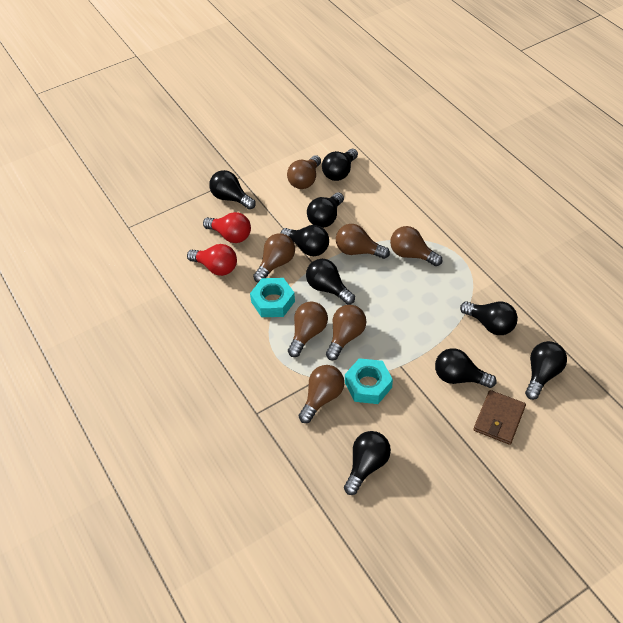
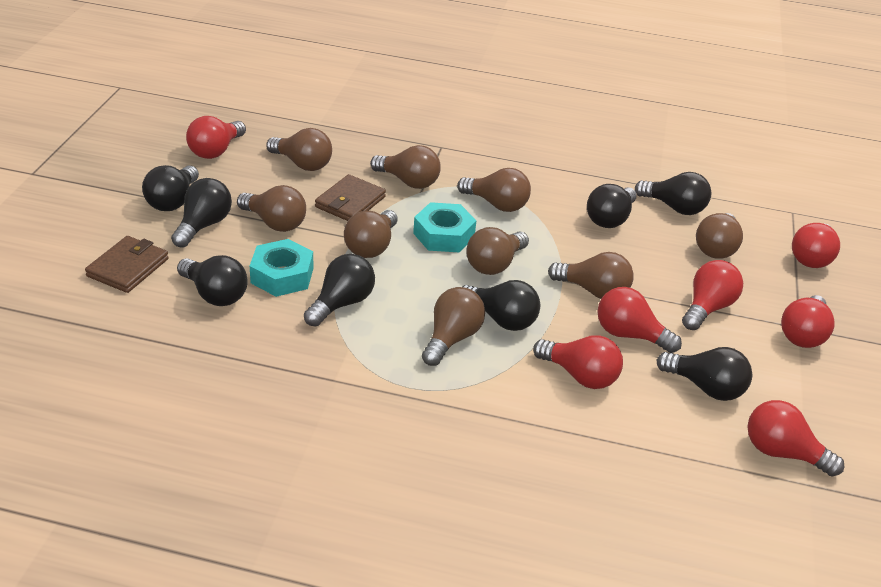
black light bulb: [209,170,256,210] [281,225,329,256] [306,259,355,305] [307,192,344,228] [322,149,358,181] [344,431,391,495] [435,348,497,388] [460,301,518,335] [525,341,567,400] = 9 -> [142,165,199,211] [171,178,232,248] [177,255,248,306] [304,254,375,326] [462,280,540,331] [587,184,637,228] [635,172,711,215] [657,347,752,401] = 8
brown light bulb: [253,233,295,282] [287,155,321,189] [288,301,328,357] [299,365,344,423] [326,305,366,360] [336,224,390,259] [390,226,443,266] = 7 -> [237,185,306,232] [266,128,332,171] [344,210,397,258] [370,145,441,189] [422,287,485,366] [457,168,531,212] [466,227,529,275] [548,252,634,299] [696,213,743,259] = 9
brown wallet: [473,390,526,445] = 1 -> [85,236,169,293] [315,174,386,221] = 2
red light bulb: [187,244,237,276] [203,212,251,243] = 2 -> [186,116,246,159] [533,335,623,389] [597,287,682,353] [682,260,743,330] [747,400,844,477] [781,295,835,348] [792,223,840,268] = 7

